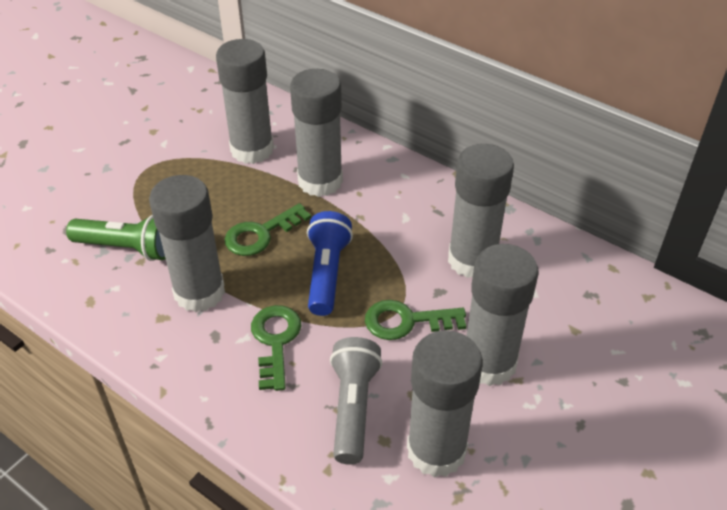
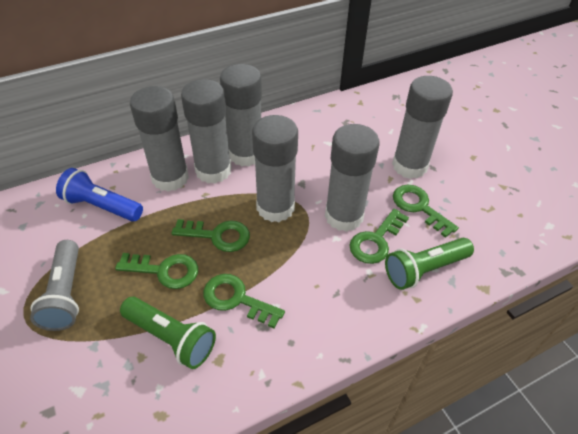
green flashlight: [66,215,166,261] = 1 -> [120,297,216,369] [385,238,474,290] = 2
green key: [225,203,311,256] [251,305,301,391] [365,300,466,340] = 3 -> [115,253,198,289] [172,219,250,252] [203,274,285,328] [349,209,409,264] [393,185,459,238] = 5

